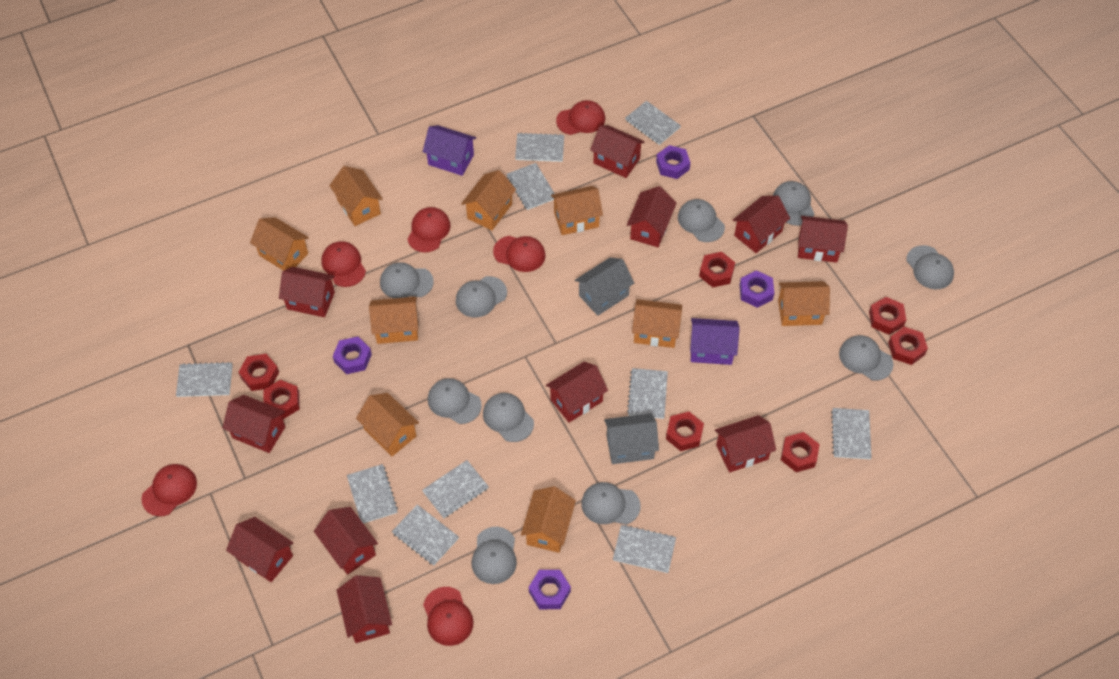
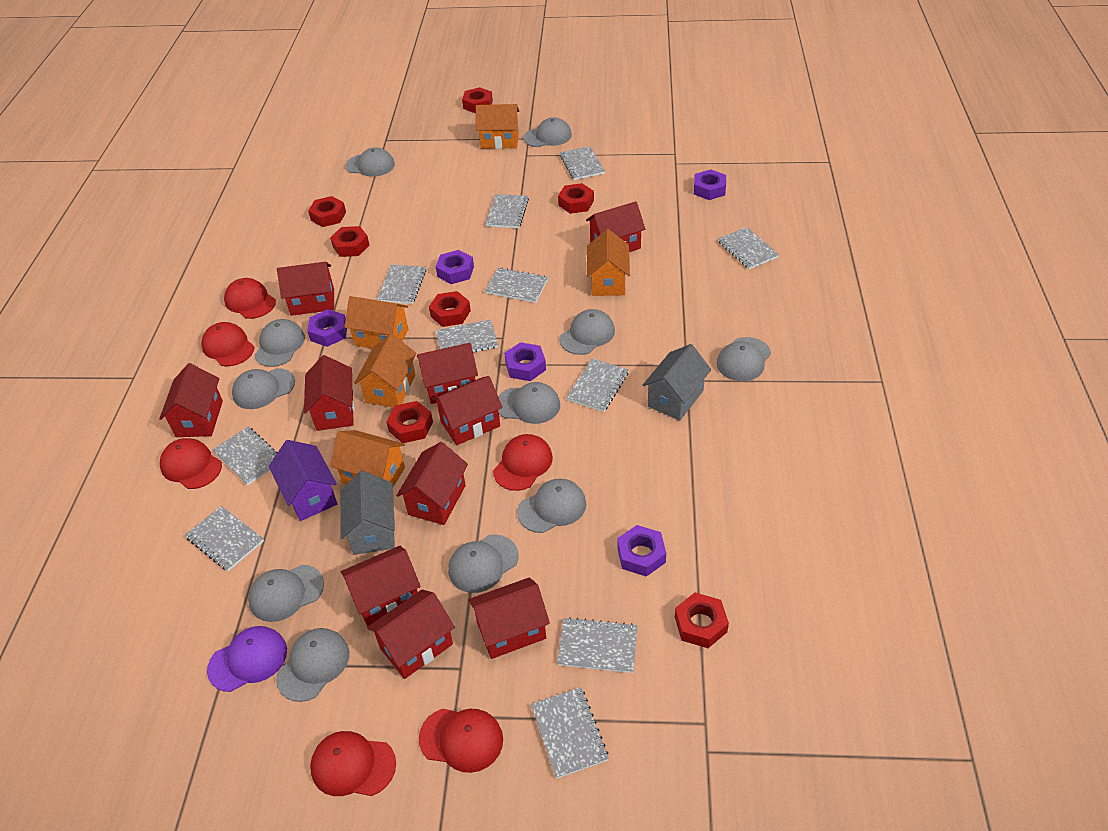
grey cap: [380,262,434,298] [428,378,482,424] [456,276,507,317] [471,527,517,584] [483,393,534,442] [581,482,640,525] [678,199,725,242] [773,181,814,226] [839,335,893,381] [906,245,954,289] = 10 -> [232,368,295,409] [248,565,324,622] [255,319,305,367] [276,628,349,702] [345,147,395,177] [448,534,519,593] [498,382,560,424] [517,479,586,533] [524,117,572,147] [559,309,615,355] [717,337,771,381] = 11
grey notebook: [176,362,233,397] [347,464,398,524] [392,504,459,565] [422,460,489,518] [507,163,555,210] [515,133,564,162] [613,525,676,573] [625,101,681,145] [627,368,668,419] [831,408,872,459] = 10 -> [185,506,264,571] [212,427,278,485] [377,264,426,304] [435,319,498,352] [485,194,529,228] [485,268,548,303] [531,687,609,778] [557,617,638,673] [560,146,605,180] [566,358,629,412] [718,227,779,269] = 11
orange house: [250,217,309,271] [329,166,383,226] [356,393,419,456] [369,297,418,344] [461,170,516,230] [521,486,576,553] [551,186,603,235] [632,299,682,348] [778,281,830,326] = 9 -> [330,430,405,487] [345,296,409,349] [354,334,417,407] [476,104,519,149] [587,229,630,296] = 5
purple cap: none = 0 -> [207,626,287,692] = 1
purple house: [423,125,476,176] [690,318,740,365] = 2 -> [269,440,337,521] = 1
purple nut: [333,337,372,374] [529,570,571,609] [656,145,690,179] [740,270,774,308] = 4 -> [307,309,347,347] [436,250,474,284] [504,342,546,381] [617,525,666,577] [694,169,726,200] = 5
red house: [222,395,285,453] [226,517,293,582] [279,267,335,317] [314,507,378,575] [337,575,392,643] [546,362,608,423] [590,125,645,178] [627,186,676,247] [715,415,776,473] [733,196,790,253] [798,216,848,263] = 11 -> [159,363,223,437] [277,262,334,316] [304,355,354,431] [341,546,421,627] [367,590,455,679] [396,442,468,525] [417,343,478,404] [432,376,503,445] [468,578,550,659] [586,201,645,252] = 10

